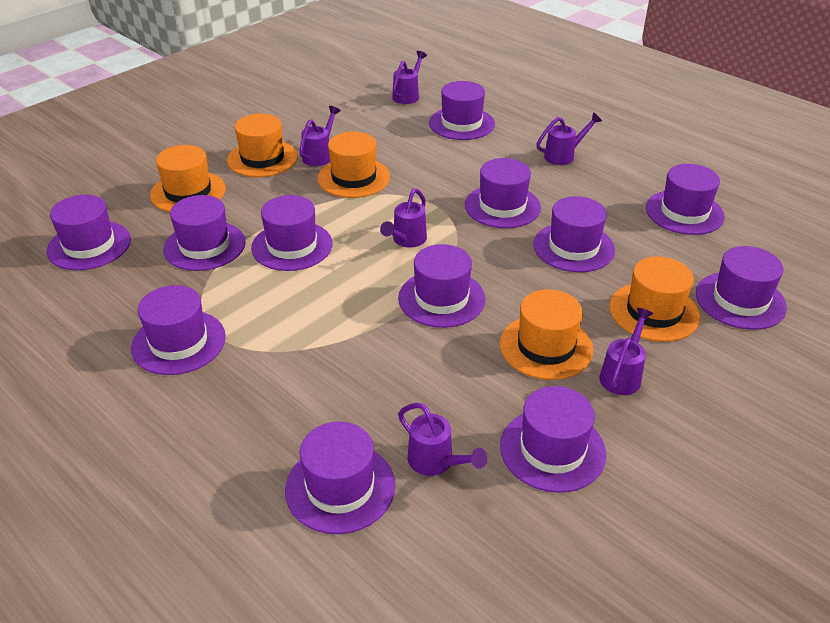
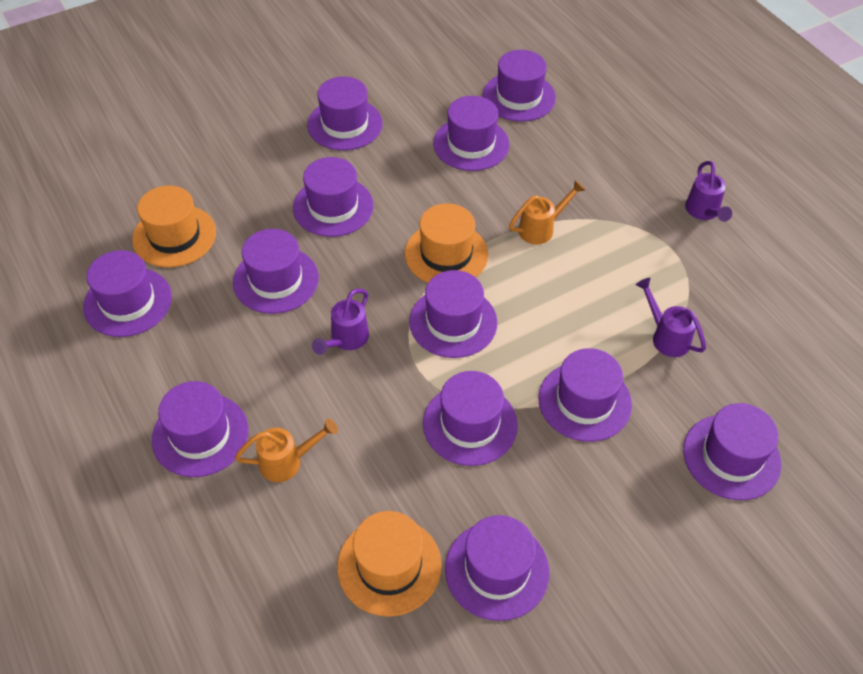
orange hat: [150,145,226,212] [227,114,298,177] [318,132,390,198] [500,289,593,380] [609,256,700,342] = 5 -> [132,185,216,268] [337,511,442,617] [405,203,488,283] = 3
orange watering can: none = 0 -> [235,418,338,482] [509,180,585,244] = 2
purple watering can: [299,106,341,166] [380,188,427,248] [392,51,427,104] [398,403,487,476] [536,112,602,165] [599,308,654,395] = 6 -> [312,289,369,355] [636,278,706,357] [685,161,732,222] = 3

